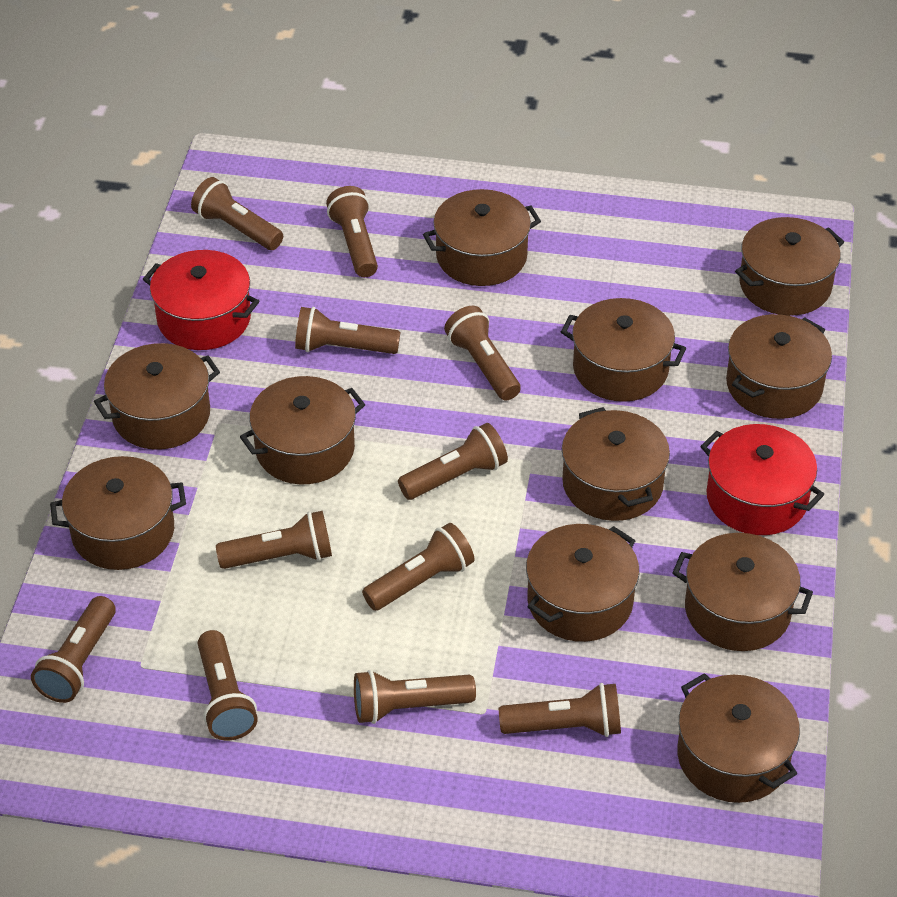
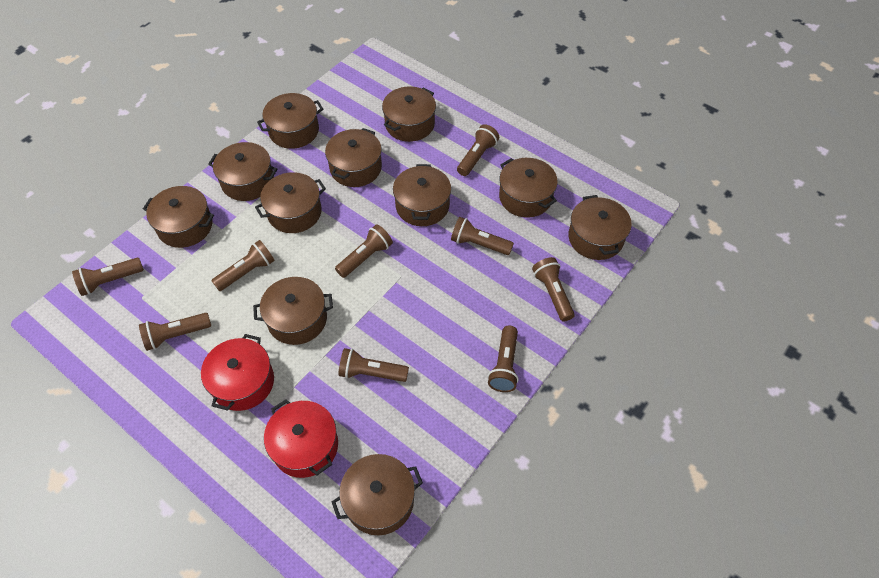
brown flashlight: [31,596,116,703] [191,177,283,250] [198,630,258,740] [216,511,332,569] [295,307,400,354] [326,186,378,277] [354,670,476,724] [362,523,474,611] [398,423,508,500] [444,306,521,401] [499,683,621,737] = 11 -> [72,258,144,296] [139,313,211,351] [211,240,275,291] [335,224,393,278] [338,348,409,382] [451,217,514,255] [457,124,499,176] [488,326,518,392] [532,257,575,322] = 9

